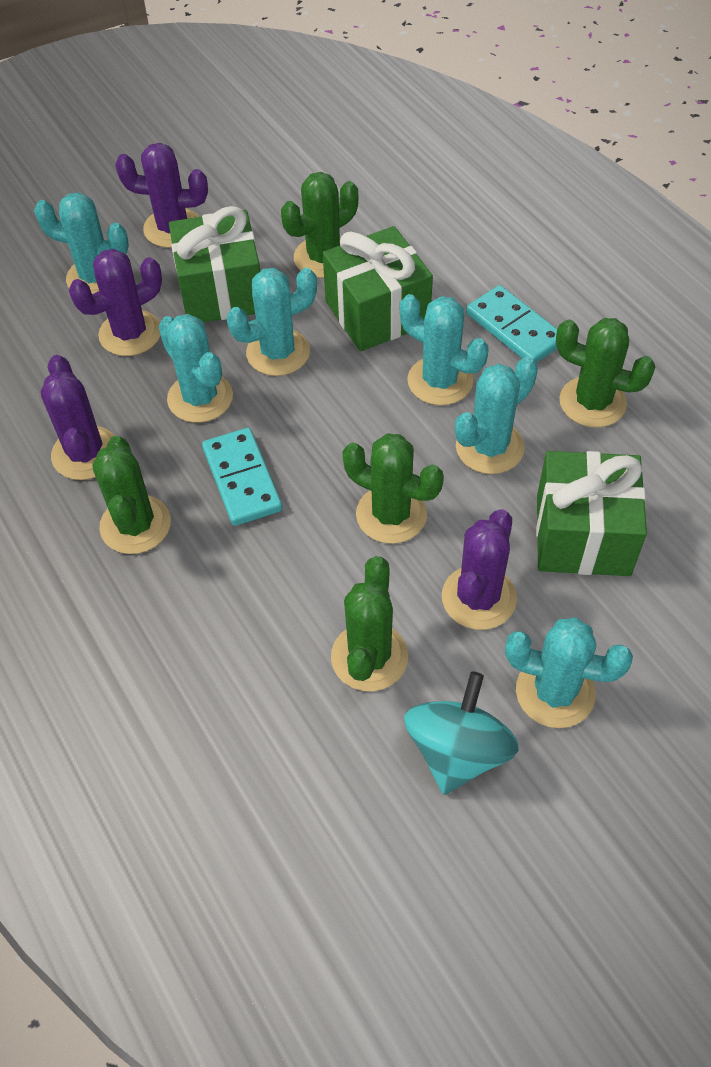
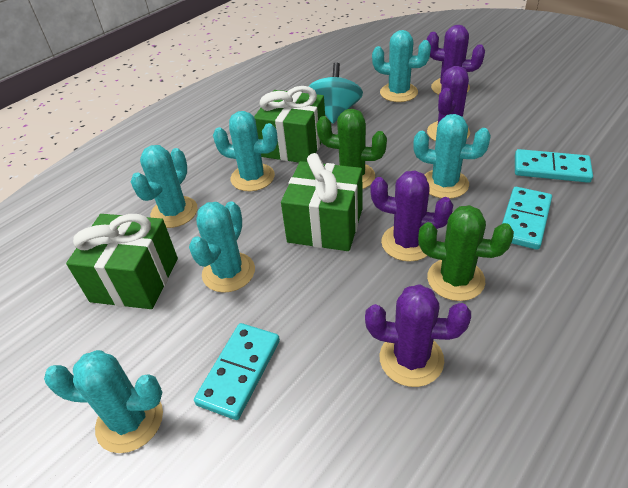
green cactus: [93,436,171,554] [281,172,358,278] [331,556,408,691] [342,433,444,544] [556,318,655,427] = 5 -> [316,109,387,189] [418,205,514,301] = 2
turquoise domino: [202,428,283,526] [466,285,557,363] = 2 -> [194,323,280,420] [502,187,552,250] [515,149,593,183] = 3

